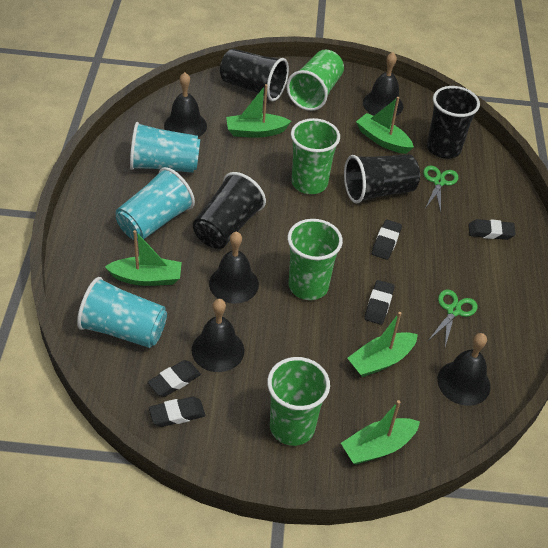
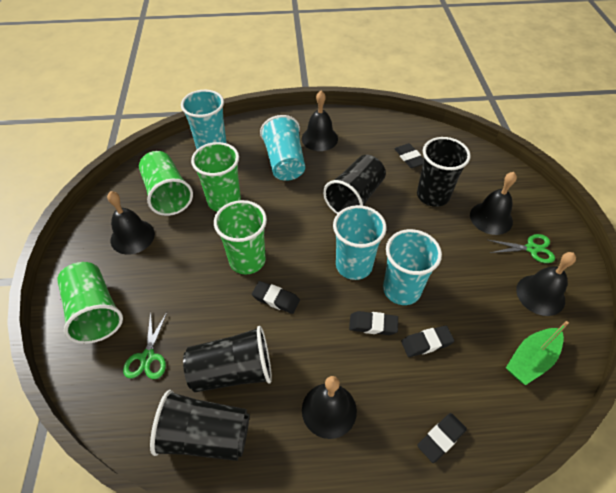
green boat: [105,230,182,286] [226,84,291,138] [341,400,420,465] [347,312,418,377] [356,97,414,154] = 5 -> [506,321,569,385] = 1
turquoise cup: [77,277,167,348] [116,167,195,241] [130,122,200,173] = 3 -> [181,90,227,149] [260,115,305,181] [333,205,386,280] [383,229,442,305] = 4

